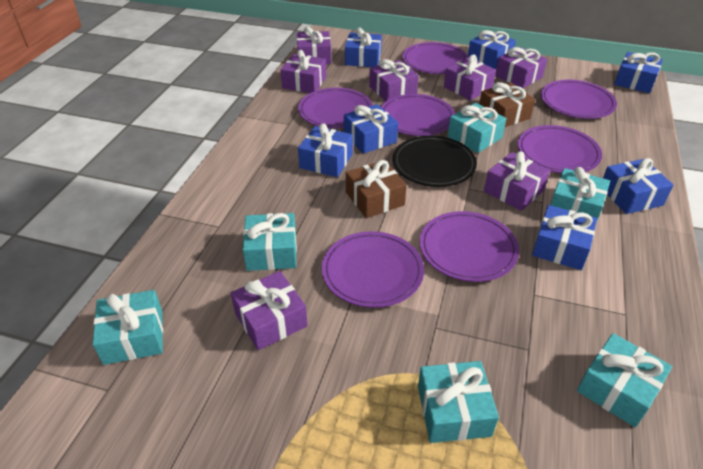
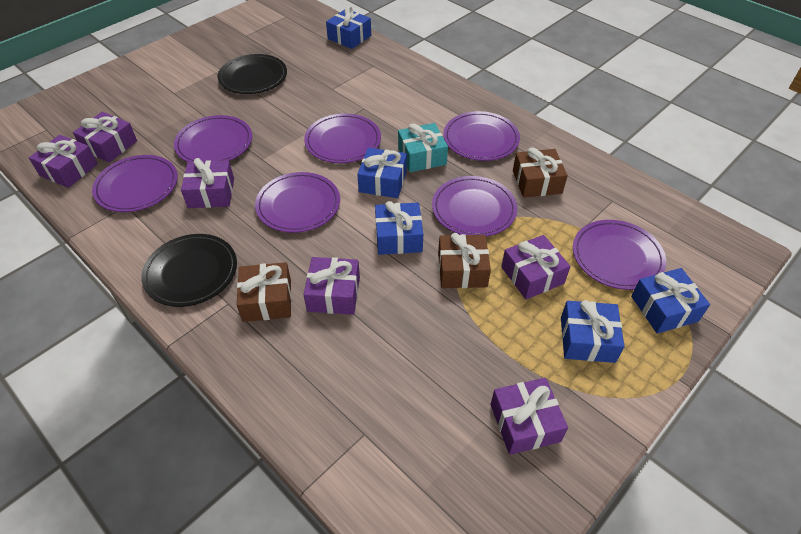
black plate: [393,136,477,187] = 1 -> [142,234,237,307] [217,54,287,94] = 2
blue gift: [298,123,353,177] [344,104,398,154] [345,28,382,67] [468,30,516,69] [532,205,597,270] [603,158,674,214] [614,52,663,93] = 7 -> [326,6,371,49] [357,148,407,198] [375,201,423,255] [561,300,625,363] [631,268,710,334] = 5
brown gift: [346,160,407,218] [479,82,535,127] = 2 -> [236,262,292,322] [438,233,491,288] [513,148,568,198] = 3
purple gift: [231,271,308,350] [281,50,326,93] [297,26,331,64] [369,59,419,101] [444,55,496,100] [484,152,550,211] [495,47,547,88] = 7 -> [29,135,98,188] [73,112,137,163] [181,158,234,208] [303,257,360,315] [490,378,568,455] [501,235,571,299] = 6
turquoise gift: [93,290,163,365] [243,213,297,271] [418,361,499,443] [448,103,507,153] [551,167,610,223] [577,333,672,427] = 6 -> [398,123,448,172] = 1

